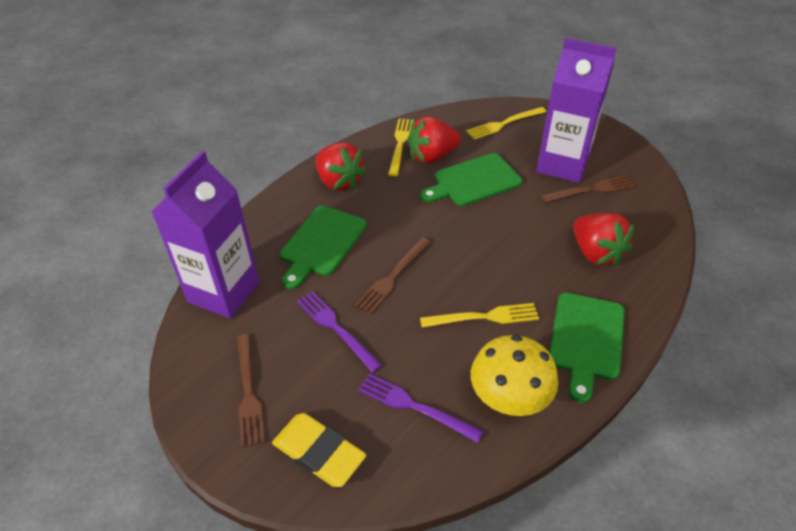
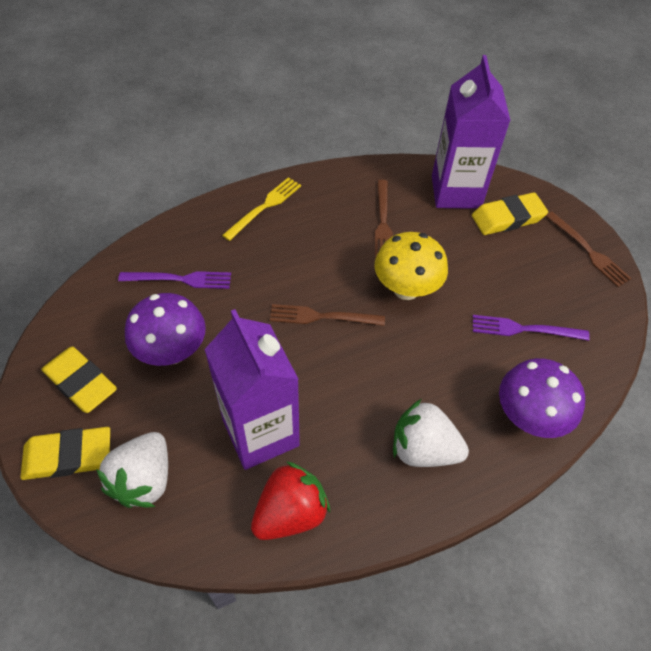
green cutting board: [280,206,367,289] [420,153,522,206] [549,293,625,403] = 3 -> none = 0
purple mushroom: none = 0 -> [125,293,206,366] [499,358,585,438] = 2
red strawberry: [316,142,366,191] [407,116,461,164] [573,213,634,267] = 3 -> [251,461,330,540] = 1
white strawberry: none = 0 -> [96,432,168,508] [393,399,469,467] = 2
yellow eraser: [272,413,366,487] = 1 -> [20,427,110,480] [41,347,117,413] [472,192,548,235] = 3
yellow fork: [388,118,413,176] [420,303,539,328] [466,107,547,140] = 3 -> [222,177,301,241] = 1

